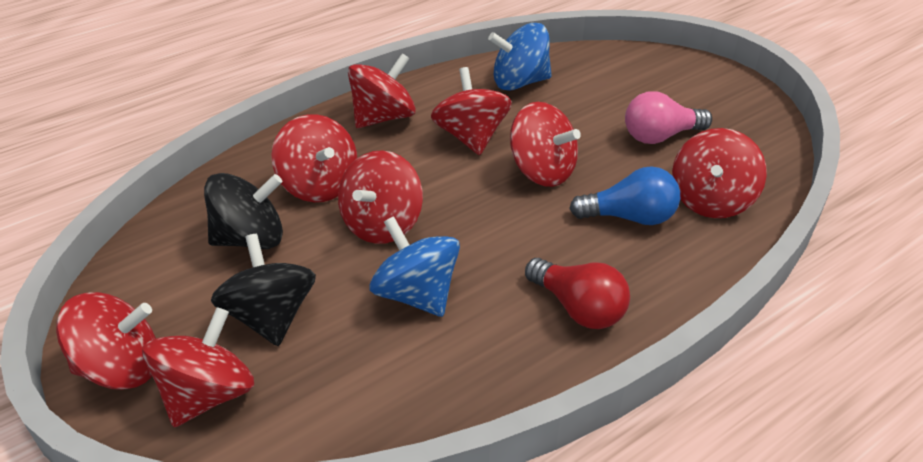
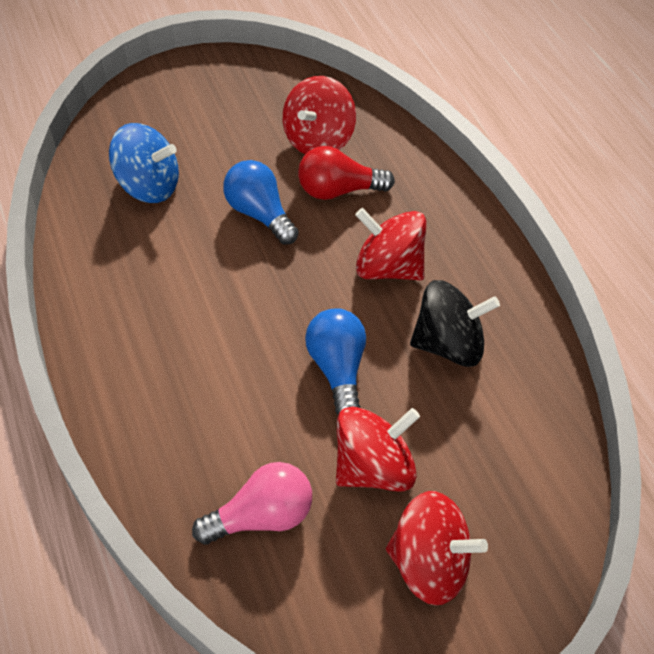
black spinning top: [204,173,283,249] [211,234,316,346] = 2 -> [410,280,500,367] = 1
blue light bulb: [569,166,680,225] = 1 -> [223,160,299,245] [305,308,366,415] = 2
blue spinning top: [370,216,460,317] [488,23,552,91] = 2 -> [109,123,179,203] = 1
red spinning top: [56,292,156,390] [142,307,254,427] [271,114,357,202] [338,150,423,244] [348,53,416,128] [431,67,512,155] [510,102,581,187] [672,128,767,218] = 8 -> [283,76,356,154] [336,407,420,491] [355,208,426,280] [386,491,488,606] = 4

